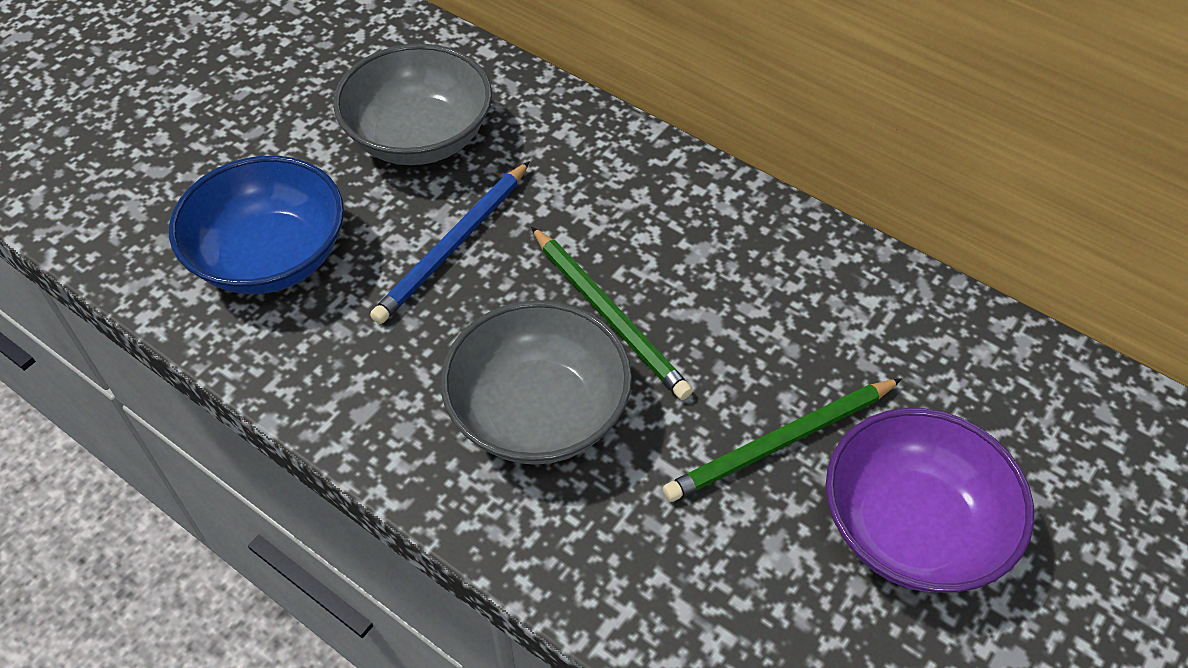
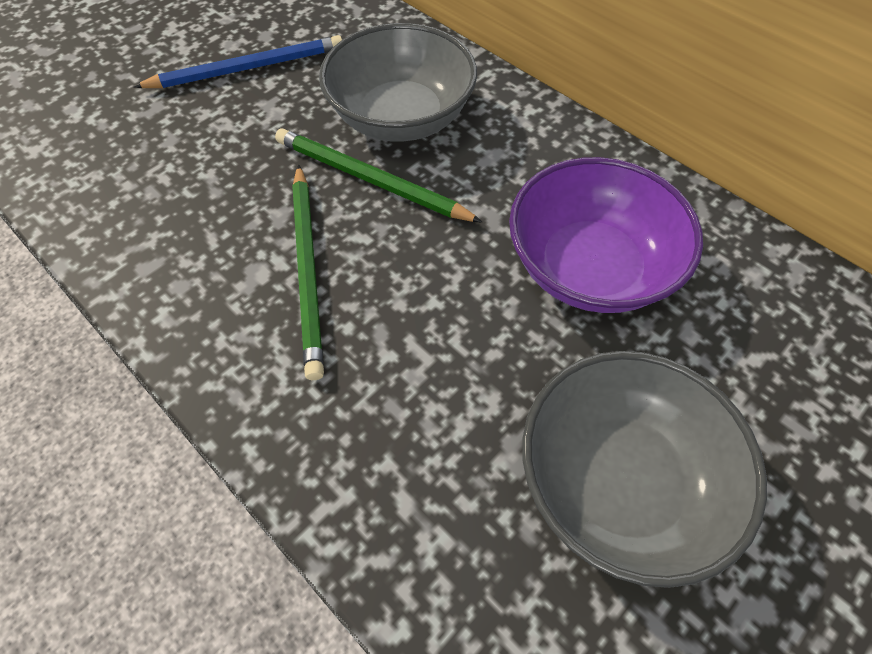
blue bowl: [169,156,344,294] = 1 -> none = 0

